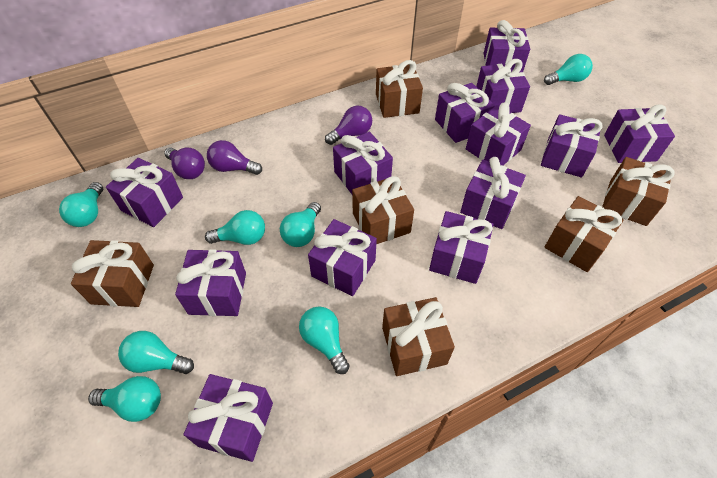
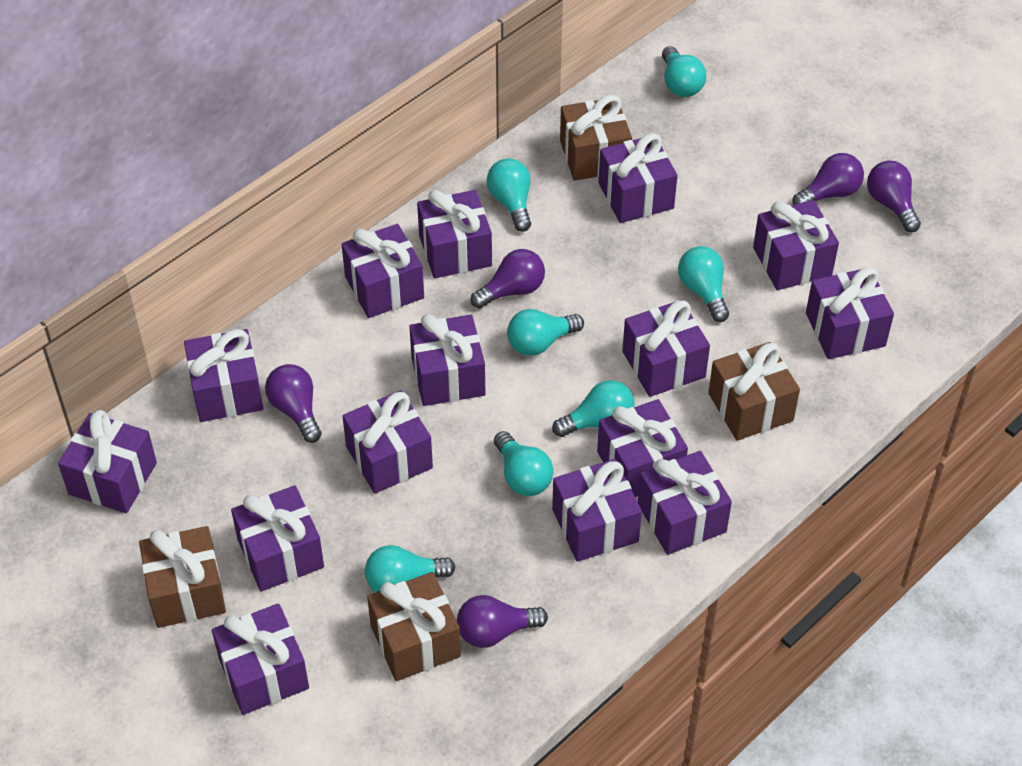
brown gift: [71,240,154,307] [352,176,414,244] [376,60,423,118] [382,297,455,376] [544,196,623,272] [602,157,675,226] = 6 -> [139,526,226,628] [367,572,461,681] [560,95,632,181] [708,342,800,441] = 4
purple gift: [106,158,183,227] [175,249,246,316] [183,374,273,462] [308,219,377,296] [333,132,393,194] [429,211,494,284] [435,83,495,143] [460,157,526,229] [466,102,531,165] [476,59,530,113] [484,20,530,72] [541,114,603,177] [604,104,675,163] = 13 -> [58,410,157,513] [184,329,263,422] [212,603,309,715] [231,486,324,591] [342,224,424,318] [342,390,433,494] [409,314,486,406] [417,190,492,278] [552,459,642,562] [597,399,688,497] [598,133,678,223] [622,300,710,397] [638,451,732,555] [753,200,839,290] [806,267,894,359] = 15
purple light bulb: [164,147,205,179] [207,140,262,175] [325,106,372,145] = 3 -> [265,364,322,443] [457,595,548,648] [471,249,545,309] [792,153,864,205] [867,160,921,232] = 5

